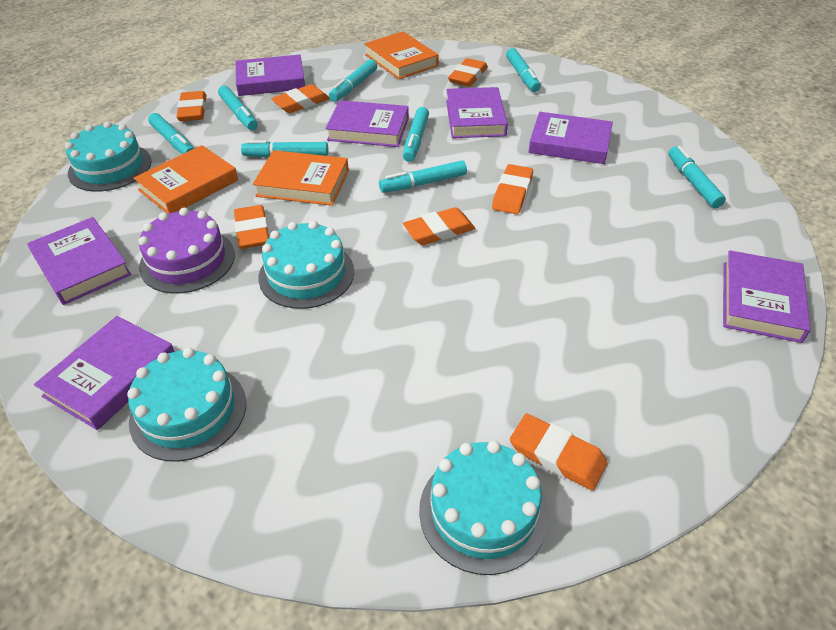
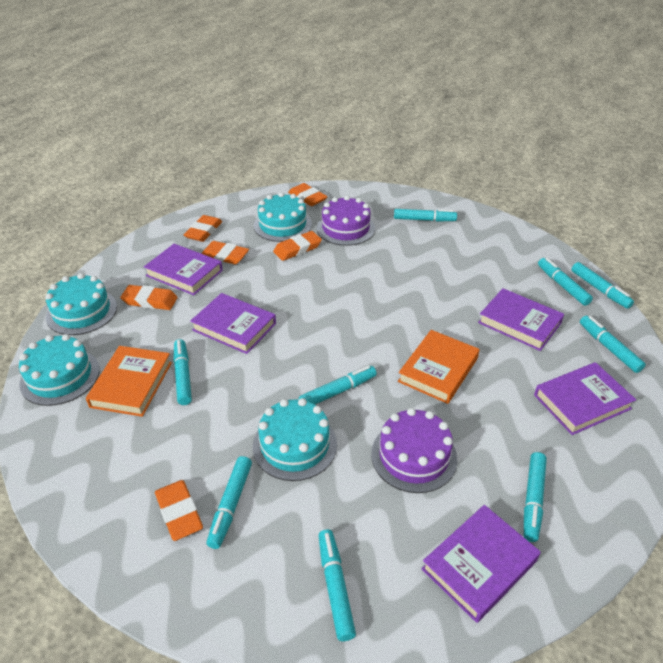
orange book: [134,145,238,214] [253,150,349,206] [364,32,439,79] = 3 -> [86,346,172,417] [398,330,479,404] = 2
orange eraser: [177,91,206,121] [234,205,269,249] [271,84,330,113] [403,207,475,245] [448,58,488,87] [492,164,533,214] [510,414,608,491] = 7 -> [120,285,178,310] [155,480,203,541] [184,215,222,242] [201,241,249,264] [273,231,322,261] [288,183,328,206] = 6
purple book: [27,217,131,305] [34,316,175,430] [236,55,305,96] [325,100,409,147] [446,87,508,138] [529,112,613,164] [723,250,811,343] = 7 -> [144,244,223,295] [190,293,276,354] [421,505,541,623] [478,288,564,351] [534,362,636,435] = 5
purple cake: [138,208,235,293] = 1 -> [317,196,375,246] [371,408,457,493] = 2
turquoise marker: [148,113,195,154] [218,86,258,130] [241,140,328,157] [329,59,377,102] [379,160,467,193] [403,107,429,162] [506,48,541,92] [668,146,726,208] = 8 -> [173,339,192,405] [206,456,252,549] [299,366,377,404] [319,529,356,641] [394,209,457,222] [524,452,547,542] [538,258,593,306] [571,262,634,309] [580,315,646,373] = 9

